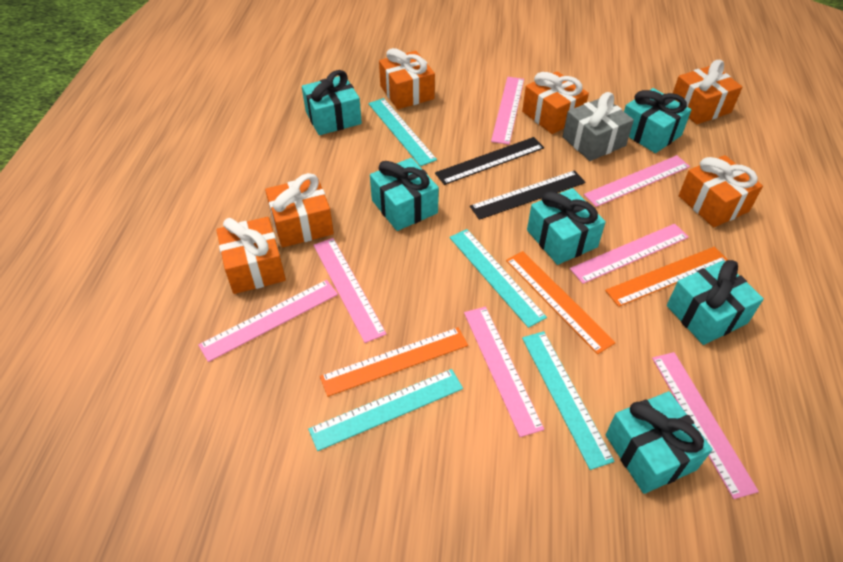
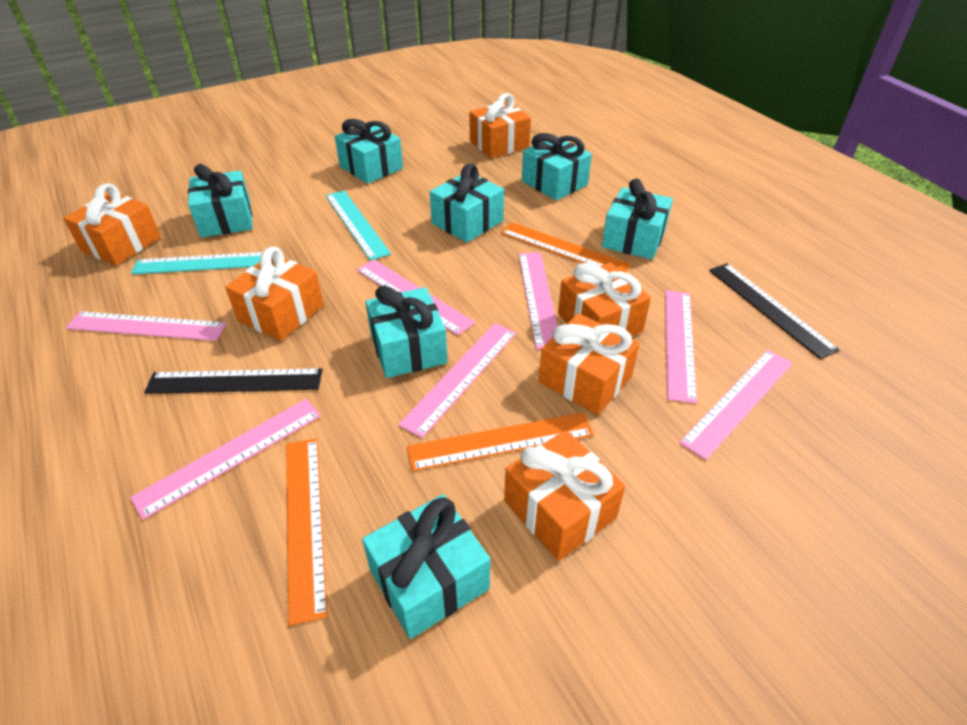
grey gift: [563,92,634,161] = 1 -> none = 0
turquoise gift: [302,70,362,135] [370,158,439,231] [527,188,606,265] [606,391,713,494] [624,88,691,153] [667,260,764,345] = 6 -> [188,164,253,238] [335,119,403,184] [362,494,490,639] [365,285,448,378] [430,163,504,243] [522,133,592,200] [602,179,673,260] = 7
turquoise ruler: [308,369,463,451] [368,98,437,166] [449,229,547,328] [522,331,615,470] = 4 -> [131,252,262,274] [325,190,391,261] = 2

